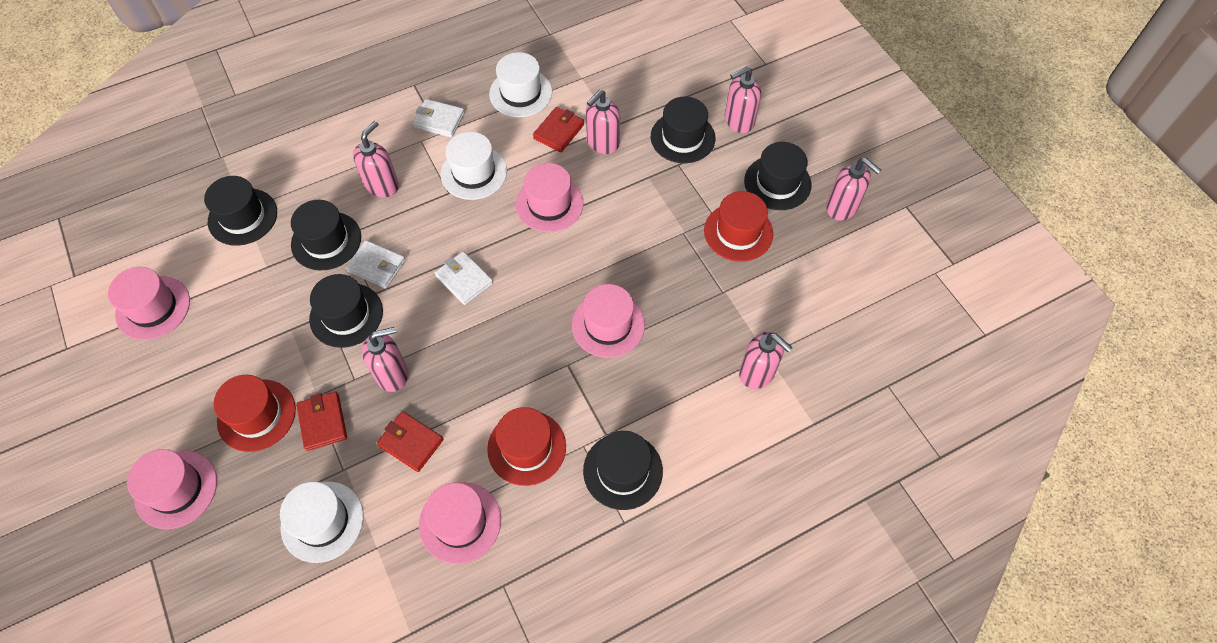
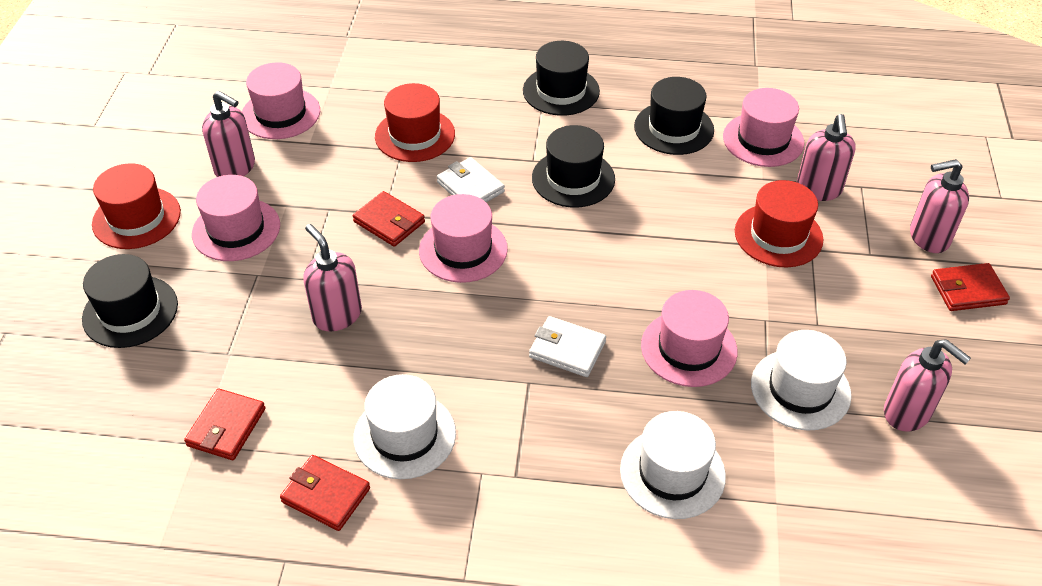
black hat: [204,176,277,246] [291,200,361,271] [309,274,383,348] [583,431,663,510] [651,96,715,163] [744,142,812,210] = 6 -> [82,254,178,348] [523,41,600,116] [532,125,615,207] [634,77,714,155] = 4
pink soap dispenser: [353,121,399,197] [362,327,408,392] [586,90,620,154] [725,67,761,133] [739,332,793,389] [826,158,881,221] = 6 -> [202,91,255,177] [303,224,362,331] [797,114,856,201] [884,339,971,432] [910,159,969,253] = 5
red wallet: [296,392,347,451] [377,411,444,472] [533,107,584,152] = 3 -> [184,389,266,460] [280,455,370,531] [353,191,425,247] [931,263,1010,311] = 4
white wallet: [345,240,406,289] [412,99,465,137] [435,251,493,305] = 3 -> [437,157,505,202] [529,316,606,377] = 2

